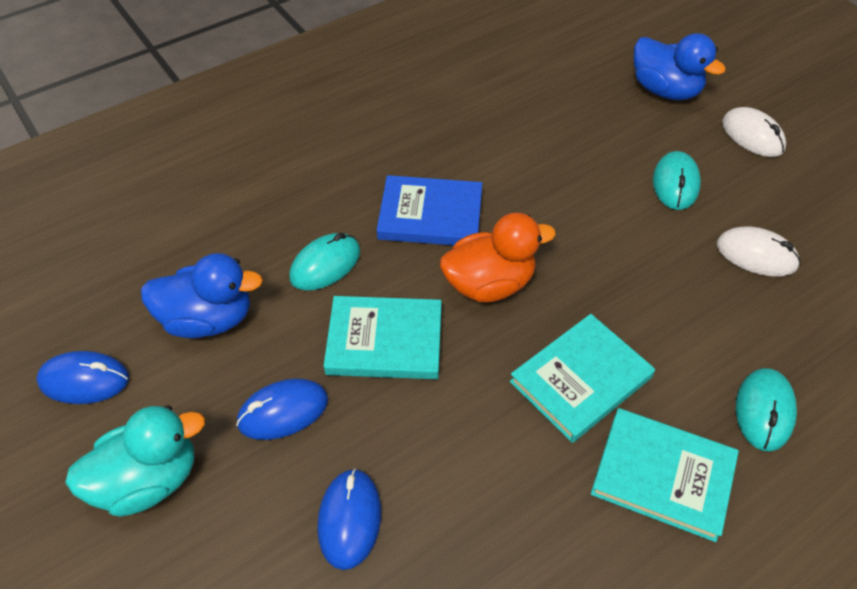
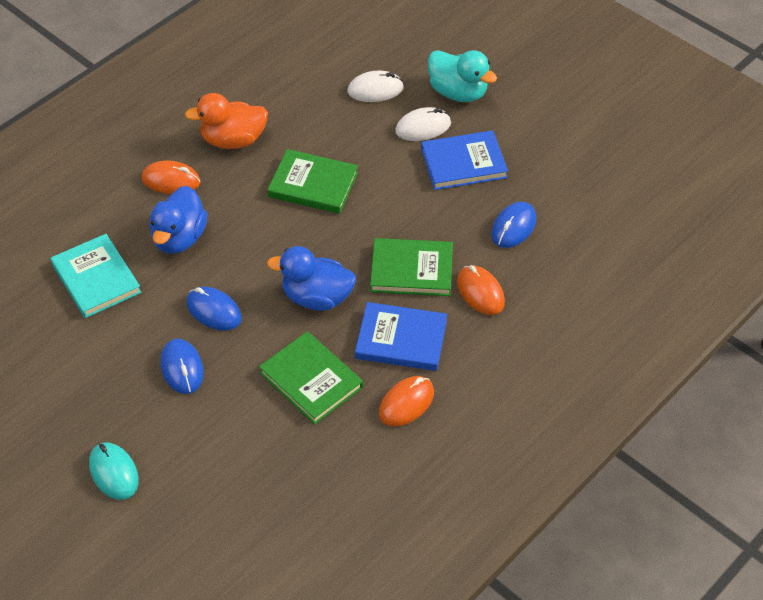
blue book: [377,175,482,245] = 1 -> [355,302,447,371] [421,130,508,190] = 2
green book: none = 0 -> [259,331,363,425] [267,149,358,214] [370,238,453,296] = 3
orange mouse: none = 0 -> [142,160,200,194] [379,376,434,427] [457,265,505,315] = 3
turquoise book: [324,296,442,379] [510,314,655,443] [591,408,739,542] = 3 -> [51,234,141,318] = 1
turquoise mouse: [289,233,360,291] [653,151,701,210] [736,368,797,452] = 3 -> [89,442,139,500] = 1

